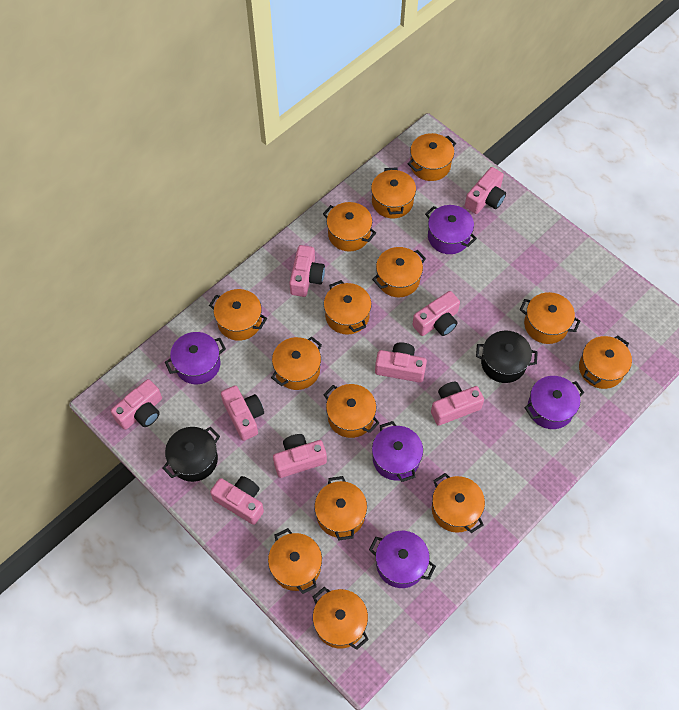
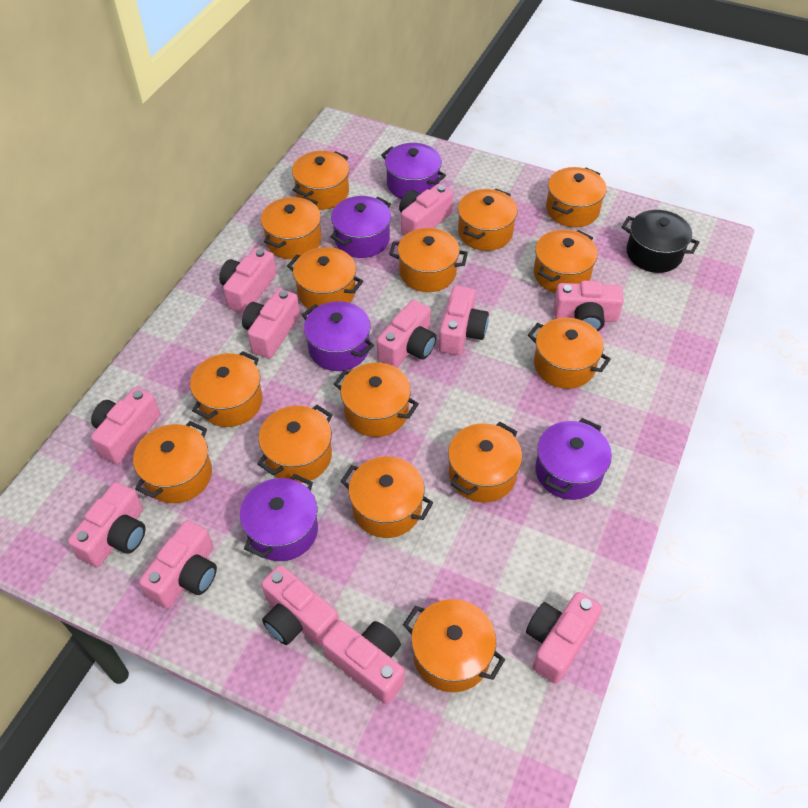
black pot: [162,427,220,482] [476,331,538,383] = 2 -> [622,210,699,273] = 1
orange pot: [209,289,267,341] [268,528,322,594] [271,337,322,390] [313,587,369,650] [314,476,367,541] [323,202,376,251] [323,384,379,438] [324,280,372,335] [371,167,416,218] [372,247,426,297] [408,133,456,181] [432,473,485,533] [520,292,580,344] [579,335,632,389] = 14 -> [133,421,212,503] [190,351,263,427] [257,405,332,483] [261,196,321,259] [287,247,363,309] [292,151,349,210] [334,363,419,437] [340,456,433,538] [389,228,468,292] [403,599,505,692] [448,422,522,503] [458,189,518,251] [528,318,611,389] [534,230,598,293] [546,167,607,227] = 15
pink camera: [111,379,162,430] [210,476,264,525] [221,385,264,441] [273,434,327,478] [289,245,325,297] [375,342,427,383] [412,291,460,336] [431,382,484,426] [465,167,506,214] = 9 -> [68,482,145,567] [91,387,160,464] [139,520,217,608] [219,248,277,313] [242,289,300,358] [261,565,339,647] [322,620,404,704] [377,300,436,368] [399,184,453,236] [439,286,489,355] [526,592,602,684] [554,281,624,331] = 12

